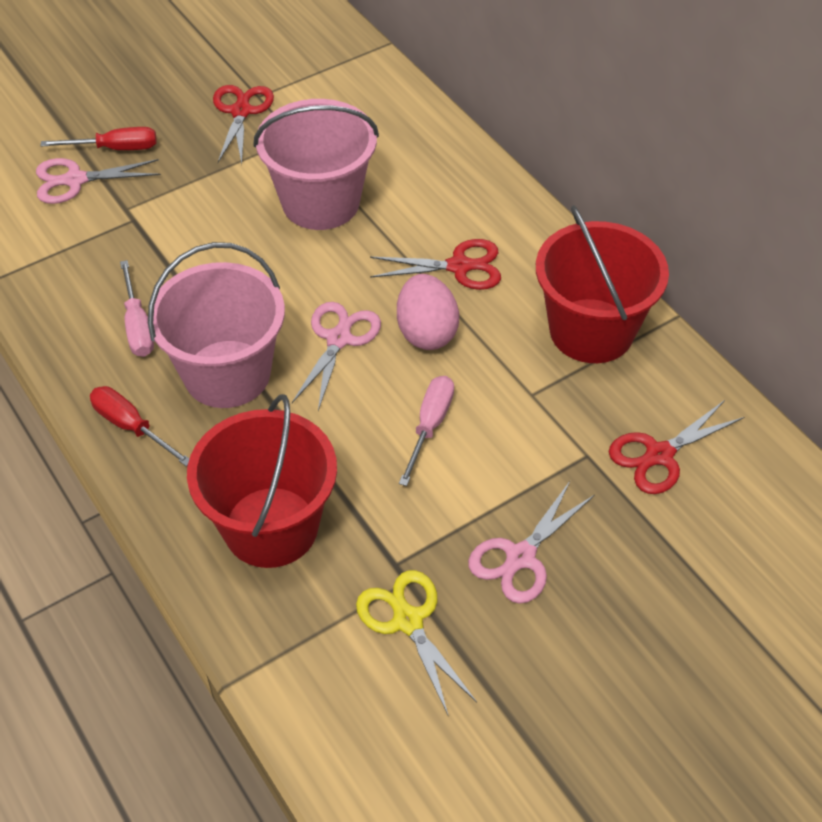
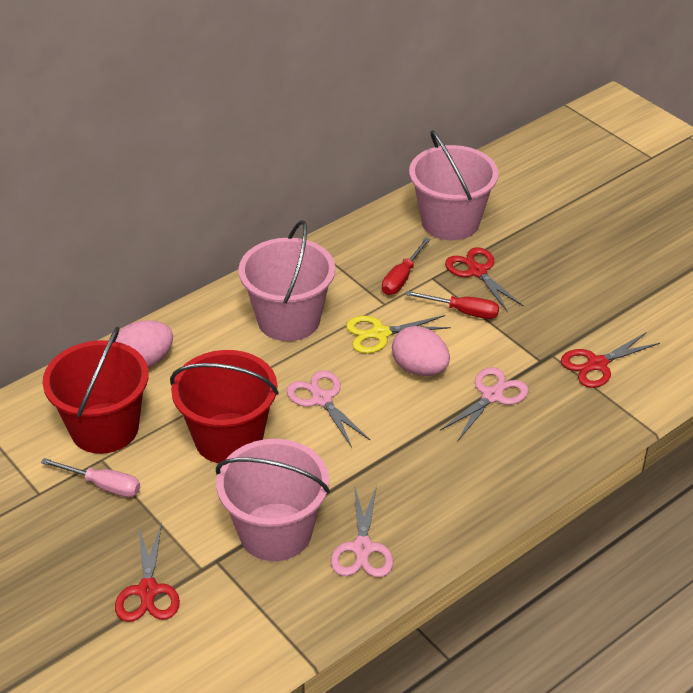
pink bucket: [148,242,285,408] [253,99,379,230] = 2 -> [216,439,330,561] [239,220,335,341] [409,130,499,240] = 3
pink egg: [397,274,459,350] = 1 -> [115,320,173,368] [392,326,450,376] = 2
pink screwdriver: [120,260,154,357] [399,376,454,486] = 2 -> [41,458,140,497] = 1

